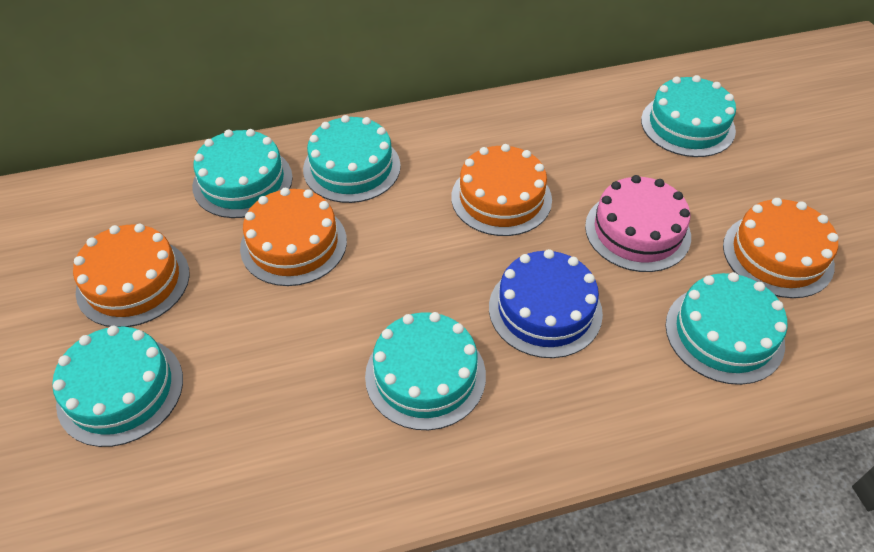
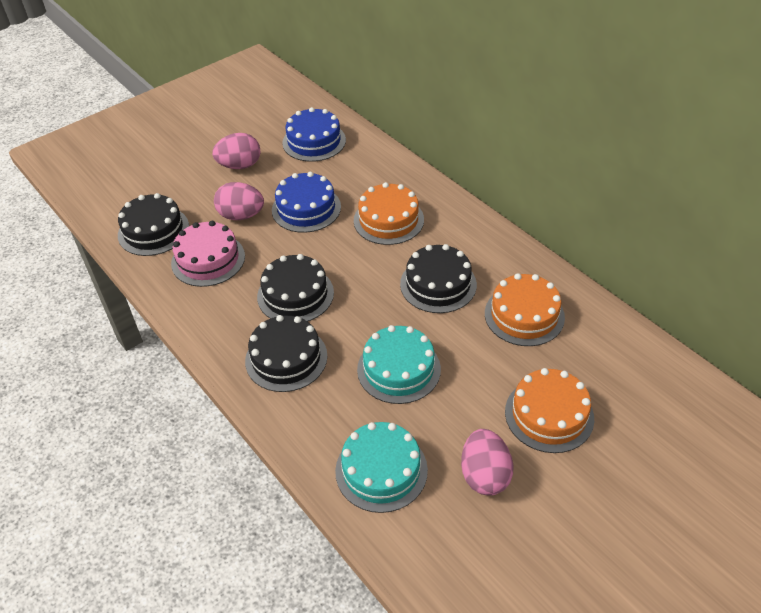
black cake: none = 0 -> [118,193,189,256] [245,315,327,392] [257,254,334,322] [400,244,477,313] = 4
blue cake: [489,249,603,358] = 1 -> [272,172,341,233] [282,107,346,162] = 2
orange cake: [73,224,190,327] [240,188,347,286] [451,144,552,236] [723,198,838,298] = 4 -> [354,182,424,245] [485,273,565,346] [505,368,594,453] = 3
pink egg: none = 0 -> [212,133,260,169] [214,182,264,220] [461,429,514,496] = 3
turquoise cake: [52,326,183,447] [192,129,293,218] [303,115,401,203] [365,312,486,430] [641,75,736,157] [666,272,787,385] = 6 -> [335,422,428,513] [357,325,441,404] = 2

